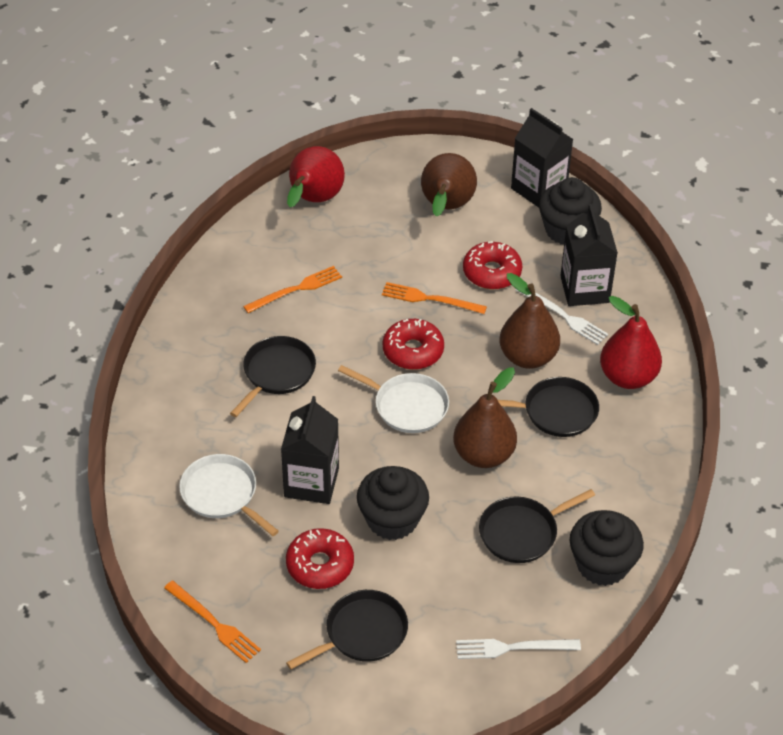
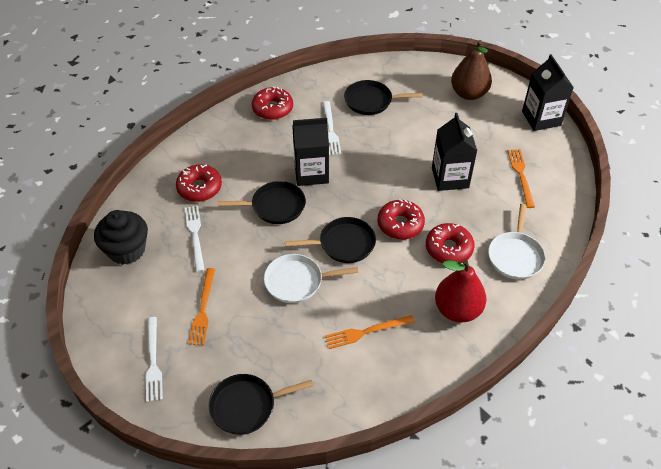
black cupcake: [357,466,429,540] [539,177,602,245] [570,510,644,586] = 3 -> [94,210,148,265] = 1
brown pear: [421,153,477,217] [453,367,517,468] [500,273,560,369] = 3 -> [451,40,492,100] = 1
red donut: [286,528,354,589] [383,319,444,370] [463,241,522,289] = 3 -> [176,164,222,202] [252,87,293,120] [377,199,425,240] [426,223,475,263] = 4
red pear: [287,146,345,207] [600,296,662,389] = 2 -> [435,259,486,322] = 1
white fork: [456,639,581,659] [515,289,608,345] = 2 -> [145,317,163,402] [185,206,205,272] [323,101,341,155] = 3

